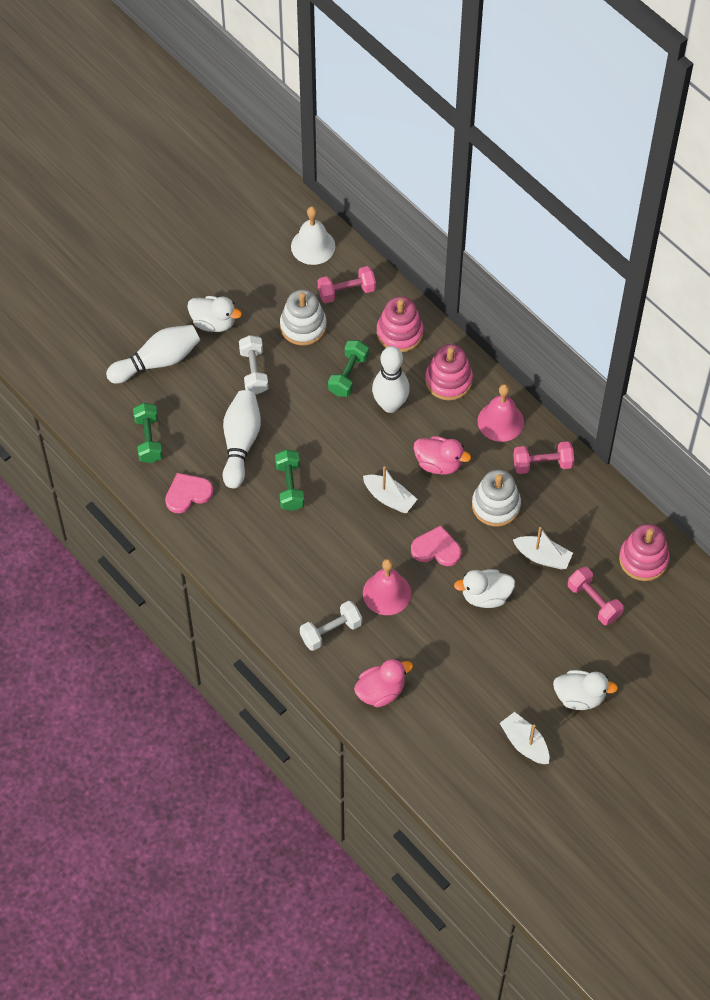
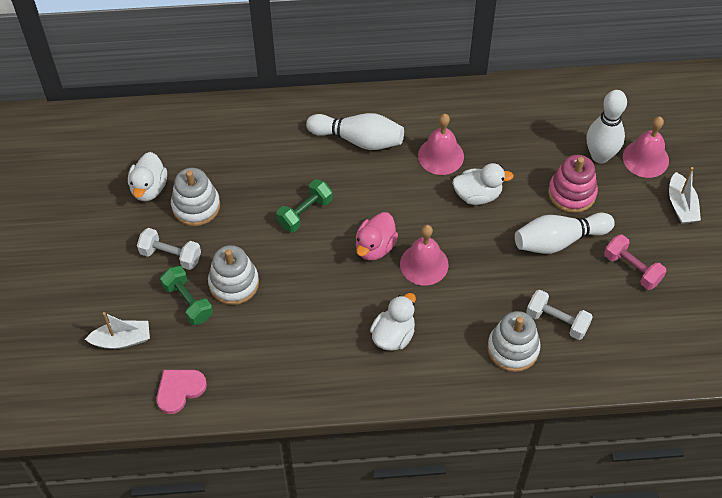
green dumbbell: [133,403,163,463] [275,449,304,511] [328,340,369,397] = 3 -> [160,266,213,325] [276,179,333,232] = 2
pink bell: [363,559,411,615] [478,384,524,442] = 2 -> [400,225,448,286] [418,114,464,175] [623,116,669,178] = 3
pink duck: [354,659,413,707] [414,436,471,475] = 2 -> [356,212,398,261] = 1
pink dumbbell: [318,266,376,303] [513,441,574,474] [568,567,624,625] = 3 -> [604,234,666,290] = 1
pink heart: [165,473,213,513] [411,525,461,566] = 2 -> [156,370,207,414] = 1
pink stacking toy: [377,296,423,353] [425,344,473,400] [619,524,670,581] = 3 -> [548,155,598,213] = 1
white bell: [291,206,335,265] = 1 -> none = 0
white boat: [363,466,418,513] [500,712,549,764] [513,527,573,569] = 3 -> [85,312,150,349] [669,167,701,224] = 2
white stacking toy: [280,290,327,346] [472,470,521,527] = 2 -> [171,168,220,226] [208,245,259,305] [487,311,541,372] = 3

